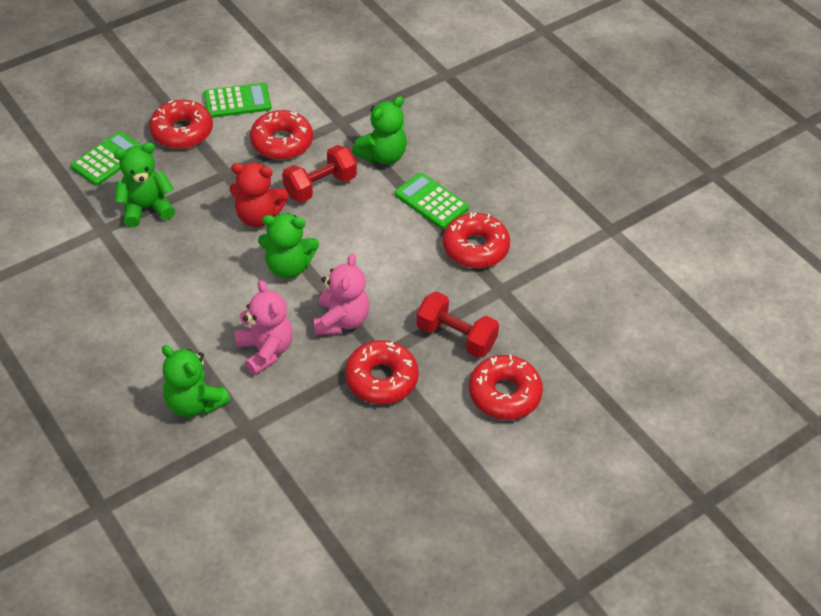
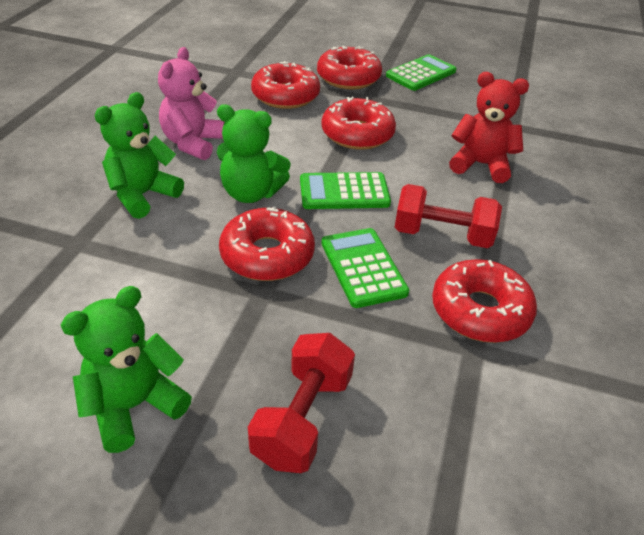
green teddy bear: [114,142,175,227] [162,345,231,417] [258,213,319,279] [352,96,407,165] = 4 -> [61,286,192,453] [94,92,184,219] [217,104,291,203] = 3
pink teddy bear: [234,280,293,375] [314,254,369,335] = 2 -> [158,47,225,160] = 1

